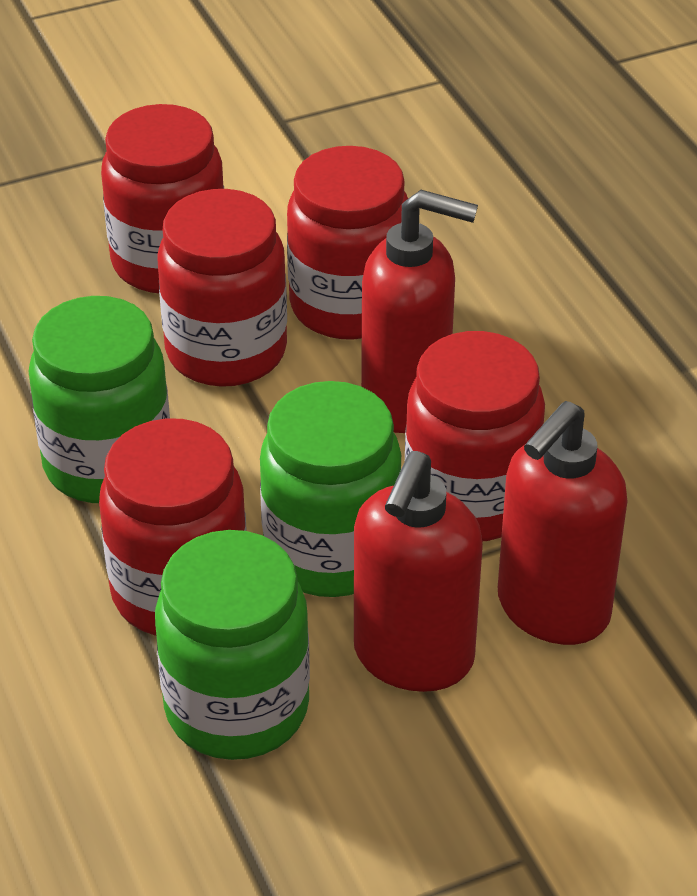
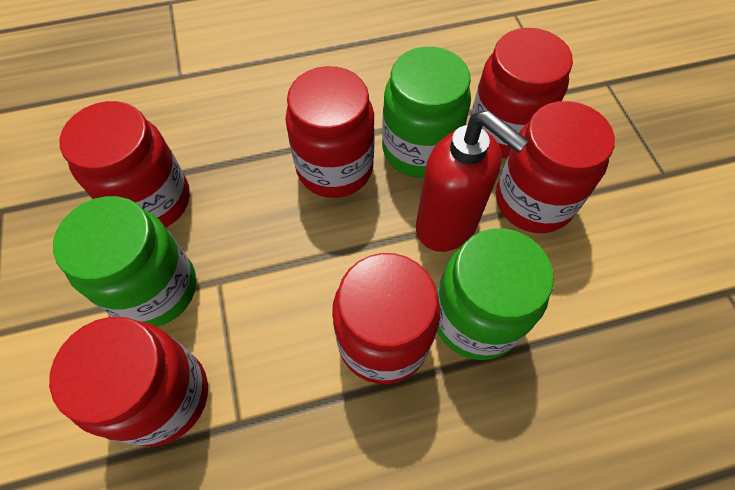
red jar: [99,418,247,636] [101,104,224,293] [158,189,287,387] [287,146,408,339] [405,331,545,541] = 5 -> [49,317,208,447] [59,101,190,228] [285,66,375,198] [332,253,440,384] [471,28,573,158] [496,101,615,233] = 6
red soap dispenser: [354,451,483,692] [361,190,478,433] [498,401,627,645] = 3 -> [416,110,529,252] = 1

